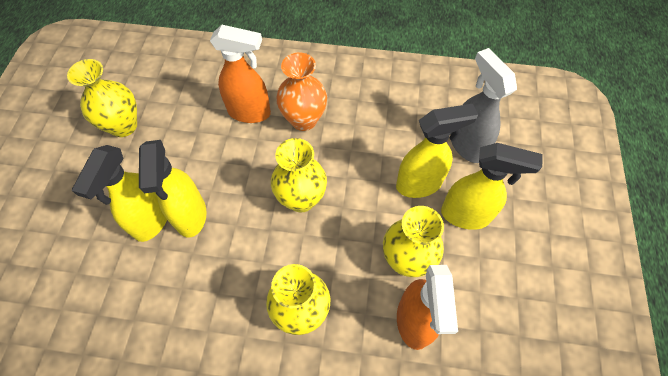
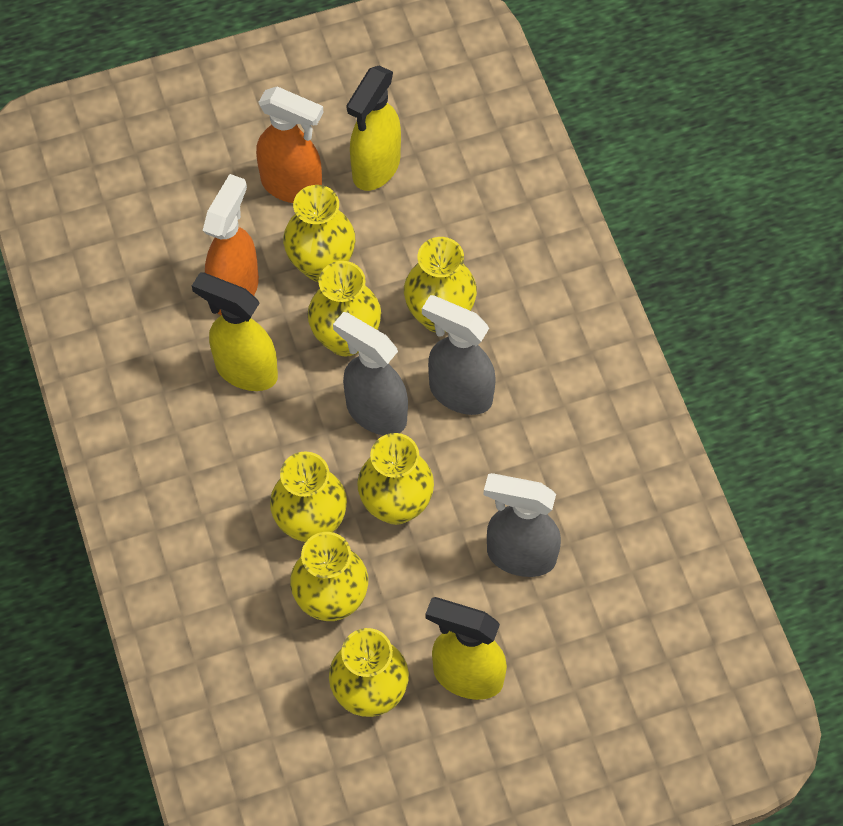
grey spray bottle: [451,48,517,163] = 1 -> [333,312,408,435] [422,295,495,415] [484,473,561,577] = 3
orange vase: [276,52,327,131] = 1 -> none = 0
yellow spray bottle: [72,145,167,242] [139,140,207,237] [396,104,478,198] [441,143,543,230] = 4 -> [192,272,278,391] [346,66,401,191] [425,597,507,700] = 3
yellow vase: [67,59,137,137] [266,264,330,335] [271,138,327,212] [383,206,444,277] = 4 -> [270,451,347,542] [283,185,355,282] [290,532,368,621] [307,261,381,357] [329,628,409,717] [357,433,434,525] [404,237,477,332] = 7

